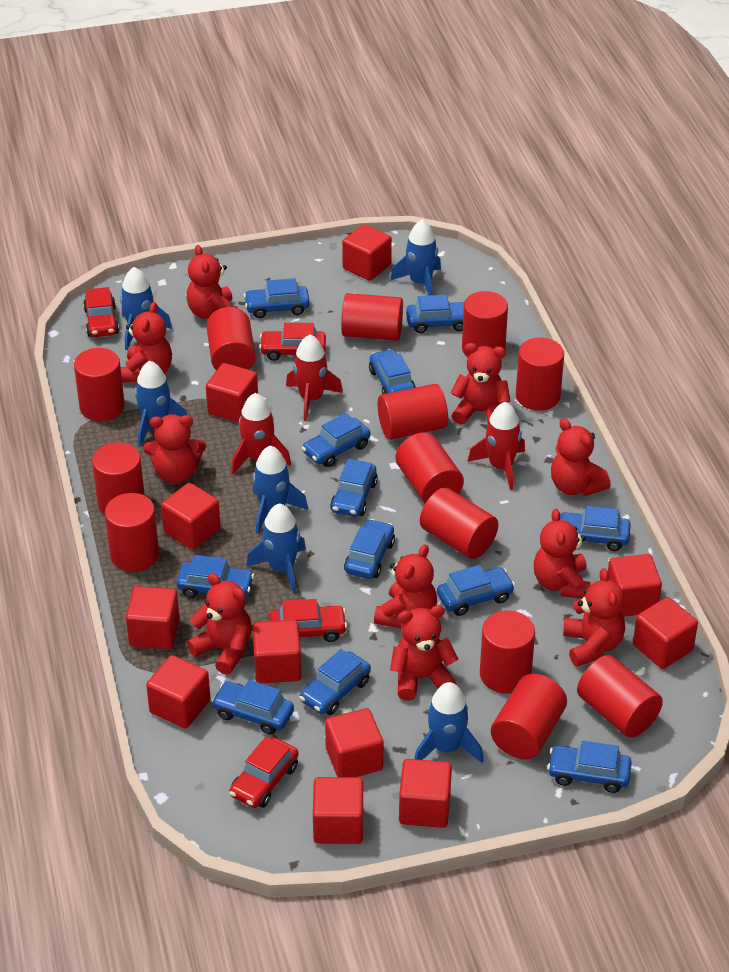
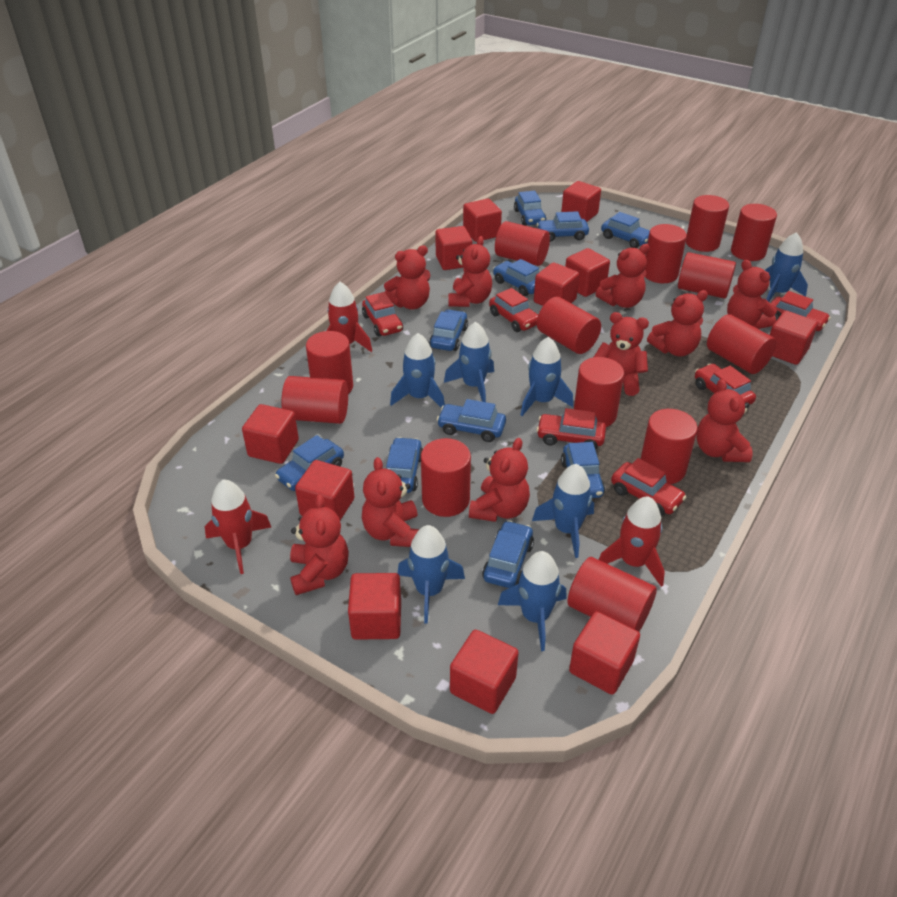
blue car: [176,555,254,598] [211,680,294,735] [244,278,310,318] [299,649,371,715] [302,413,370,467] [330,459,378,517] [344,519,395,579] [369,349,416,394] [406,295,464,333] [437,565,515,616] [547,741,632,793] [560,506,631,551] = 12 -> [275,435,344,491] [386,437,423,493] [429,309,468,351] [437,399,506,442] [482,520,534,588] [493,259,539,296] [514,191,546,226] [537,211,589,242] [561,442,605,498] [601,212,650,248] = 10
blue rocket: [120,267,172,350] [135,361,187,447] [246,503,306,594] [253,445,308,534] [390,219,441,295] [414,682,483,763] = 6 -> [390,333,445,407] [398,525,465,624] [444,322,494,402] [498,551,566,651] [521,337,573,416] [532,464,594,558] [765,232,808,302] = 7
red car: [83,287,119,337] [229,737,299,808] [259,323,326,361] [269,599,347,642] = 4 -> [362,292,403,337] [489,288,538,332] [536,408,606,449] [611,458,686,516] [695,364,756,404] [770,291,831,331] = 6

